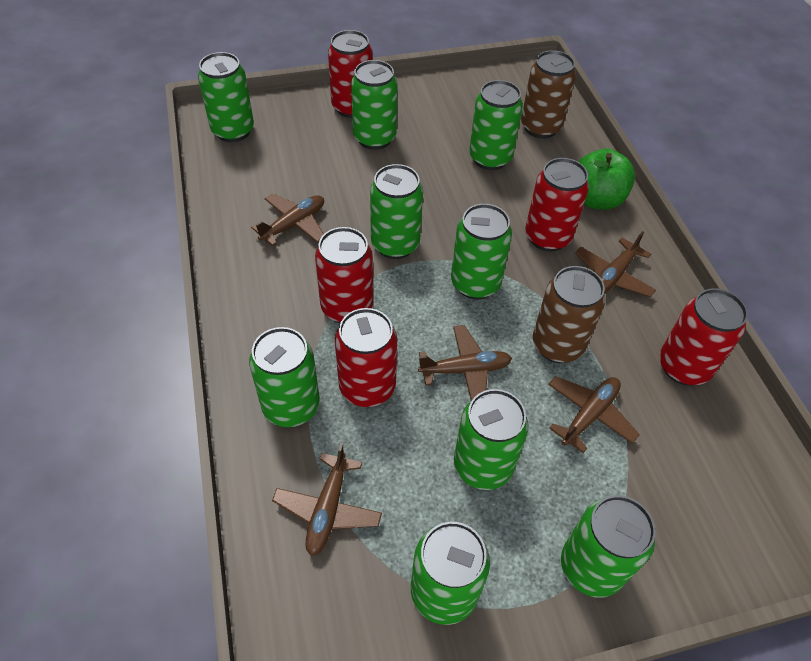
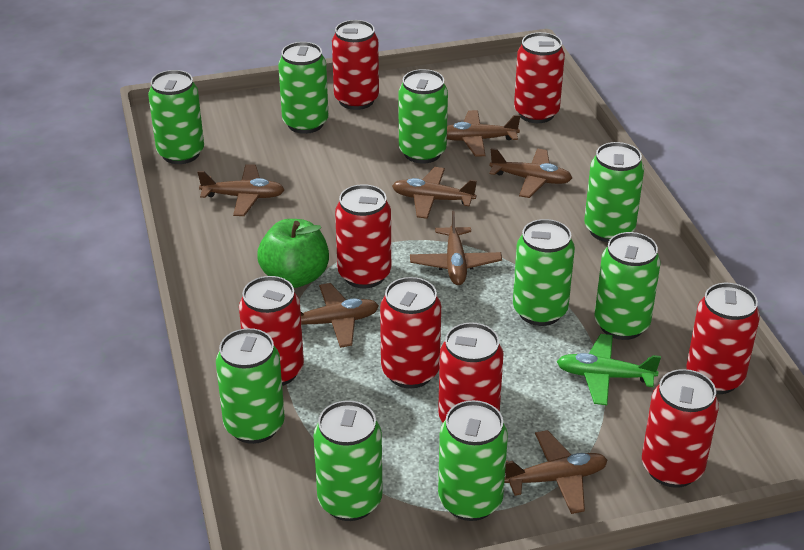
brown can: [521,50,576,139] [533,266,605,363] = 2 -> none = 0
brown plane: [251,193,324,246] [272,443,382,556] [418,325,512,401] [548,376,640,453] [575,231,656,297] = 5 -> [198,164,285,216] [301,283,379,348] [392,167,477,219] [410,211,502,285] [447,110,520,157] [489,148,572,198] [504,430,608,514] = 7
green plane: none = 0 -> [557,334,661,405] = 1
red can: [315,227,373,323] [328,30,373,118] [335,308,397,407] [525,158,589,251] [660,288,748,386] = 5 -> [239,276,304,386] [332,20,379,110] [335,184,391,288] [380,277,441,388] [438,322,503,422] [514,32,565,123] [642,369,719,488] [686,283,760,394] = 8

